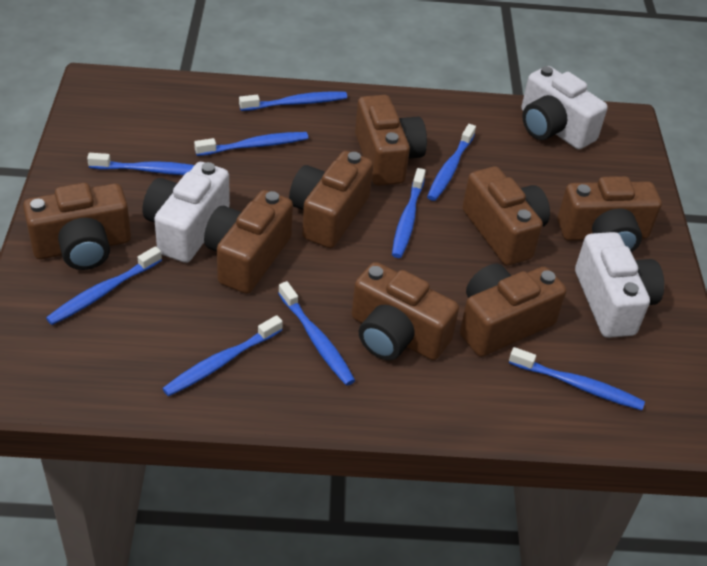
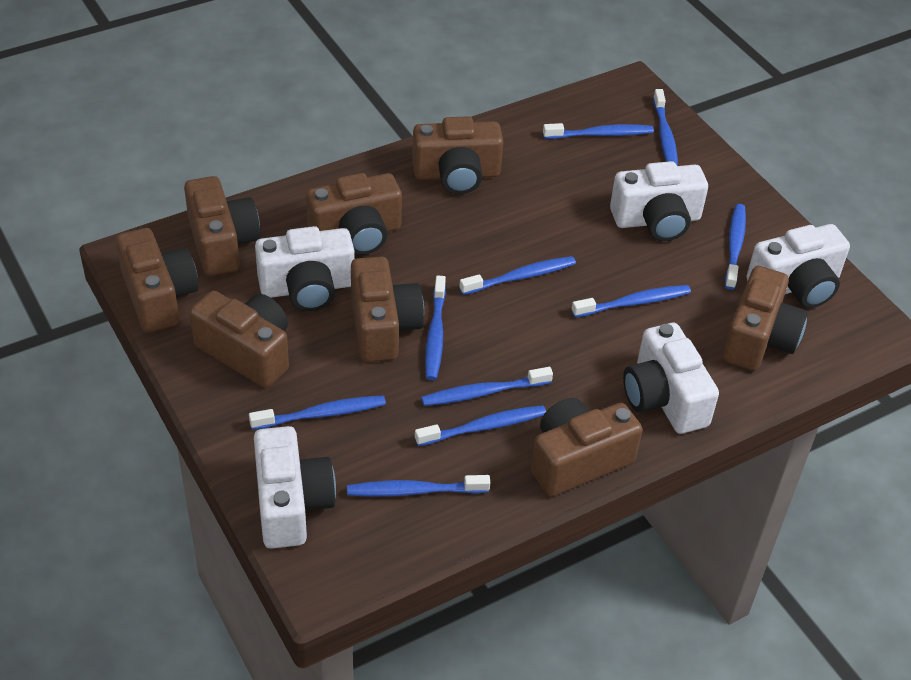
blue toothbrush: [46,246,162,325] [87,153,194,175] [162,315,283,397] [194,132,308,156] [239,92,347,111] [278,281,355,386] [392,168,426,258] [427,124,476,201] [509,347,645,410] = 9 -> [249,395,386,430] [347,475,490,497] [415,405,546,446] [421,367,553,406] [425,275,446,380] [459,256,576,295] [543,123,654,139] [572,285,691,317] [653,89,678,166] [725,204,746,290] = 10
white camera: [143,162,230,263] [521,66,608,149] [575,232,664,338] = 3 -> [254,426,336,549] [255,226,355,311] [610,161,708,241] [623,323,719,434] [747,224,850,308] = 5

